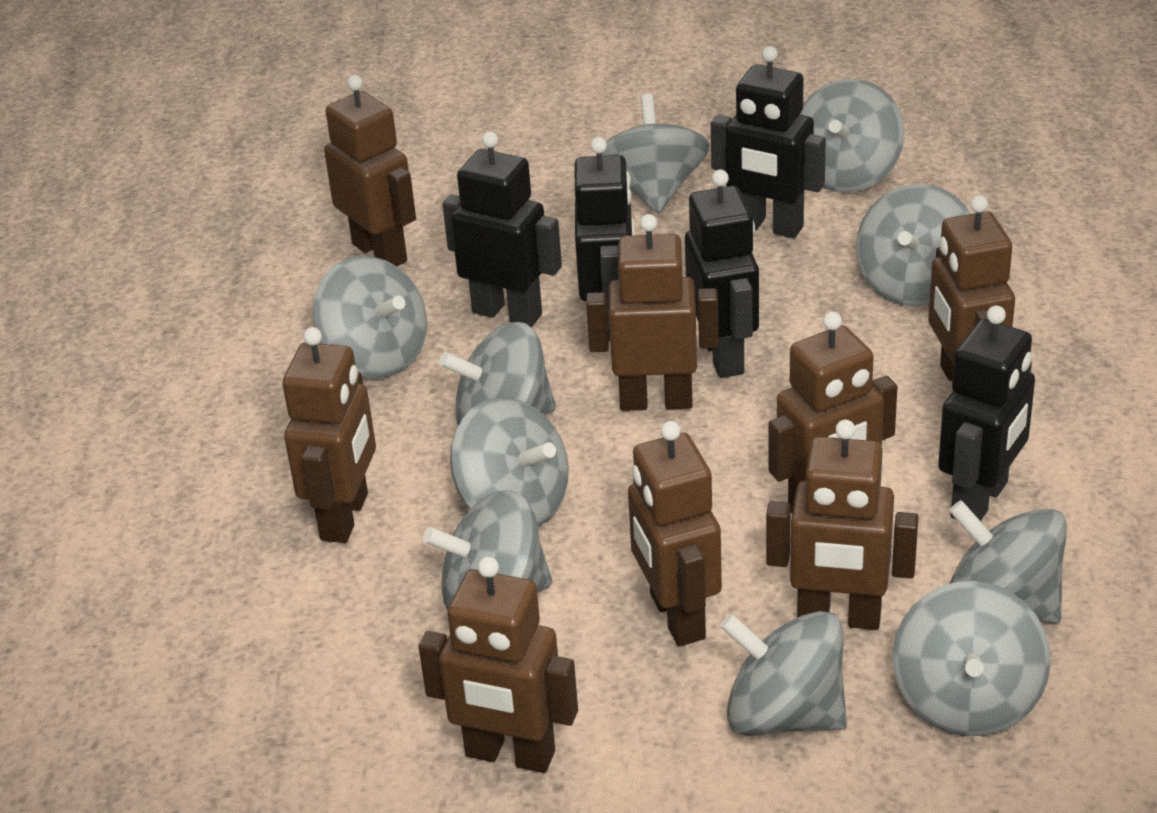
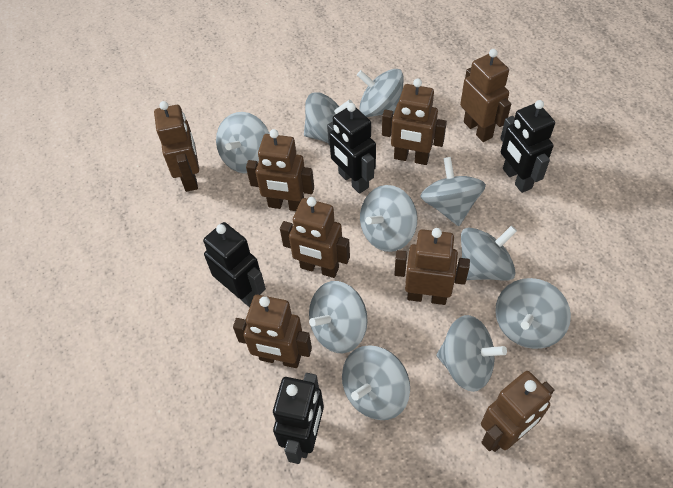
black robot: [442,131,562,327] [575,137,634,341] [685,169,759,378] [711,46,826,238] [938,305,1035,521] = 5 -> [203,222,266,307] [273,373,324,464] [327,103,376,194] [500,100,555,193] = 4

